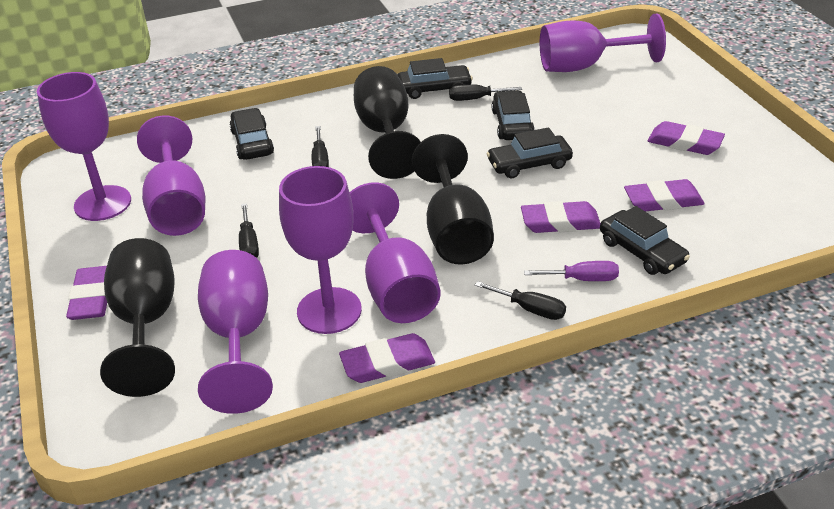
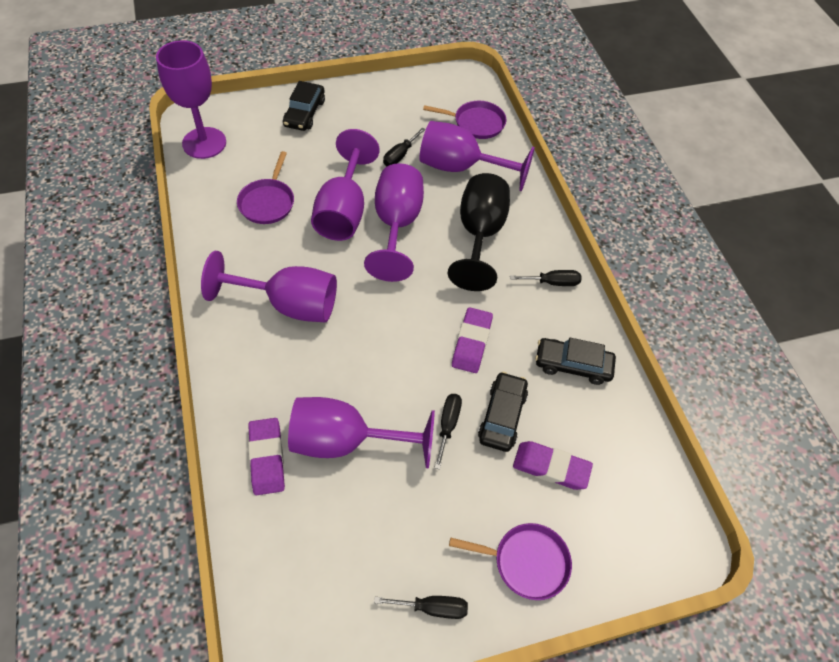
black car: [229,108,274,160] [397,58,473,99] [486,127,573,178] [492,90,535,140] [600,206,690,275] = 5 -> [283,81,325,131] [478,372,528,452] [535,338,616,385] = 3
black goblet: [100,238,175,397] [354,66,421,179] [412,134,494,265] = 3 -> [448,173,510,291] = 1
purple eraser: [66,266,107,320] [339,333,435,383] [521,201,600,233] [624,179,705,212] [648,121,725,155] = 5 -> [248,418,285,495] [452,307,493,373] [513,441,593,490] = 3
purple pan: none = 0 -> [237,151,294,224] [423,101,506,139] [449,523,572,600] = 3
purple screwdriver: [524,261,619,281] = 1 -> none = 0

